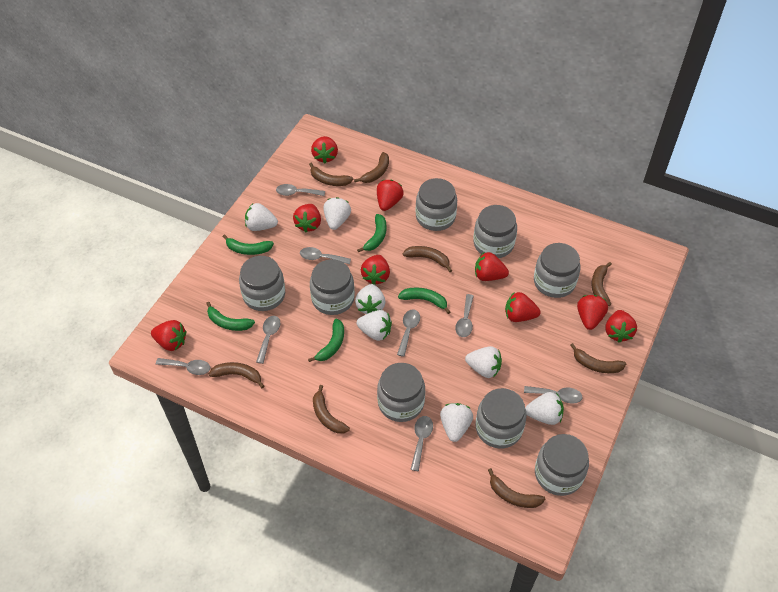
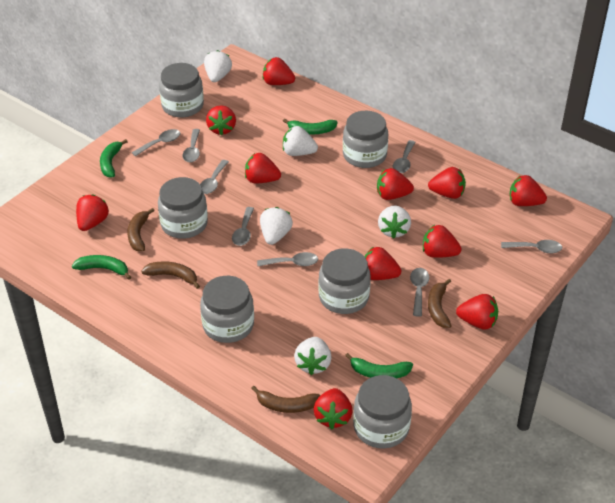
brown banana: [209,362,264,388] [309,163,353,186] [313,385,350,434] [354,152,389,183] [403,246,452,272] [488,468,545,508] [570,343,626,373] [591,262,612,306] = 8 -> [127,208,155,252] [141,261,200,289] [251,386,320,413] [428,279,452,328] = 4
green banana: [206,302,255,331] [223,234,274,255] [308,319,344,362] [357,214,387,252] [398,287,450,314] = 5 -> [72,255,131,280] [100,139,128,178] [283,118,338,134] [345,353,413,378] = 4
grey jar: [239,256,285,311] [310,259,355,315] [377,363,425,422] [415,178,457,231] [473,205,517,258] [475,388,527,448] [534,243,581,298] [535,434,589,496] = 8 -> [158,177,208,239] [159,63,204,117] [200,276,254,343] [319,248,371,314] [343,111,388,168] [353,375,412,449] = 6
red strawberry: [151,320,187,351] [293,204,321,232] [311,136,338,163] [361,255,390,285] [377,180,404,211] [475,252,509,281] [505,292,541,322] [577,295,608,330] [605,310,637,343] = 9 -> [76,194,109,231] [206,105,236,135] [245,153,281,183] [263,57,295,85] [314,388,353,429] [364,247,401,280] [377,168,414,200] [423,225,462,258] [428,167,466,199] [456,294,498,330] [510,175,547,206] = 11
white strawberry: [245,203,278,231] [323,197,351,230] [355,284,385,314] [357,310,392,341] [440,403,473,442] [465,346,502,378] [525,392,564,425] = 7 -> [204,50,232,82] [260,207,293,245] [283,126,318,156] [294,337,332,375] [378,206,411,239] = 5

